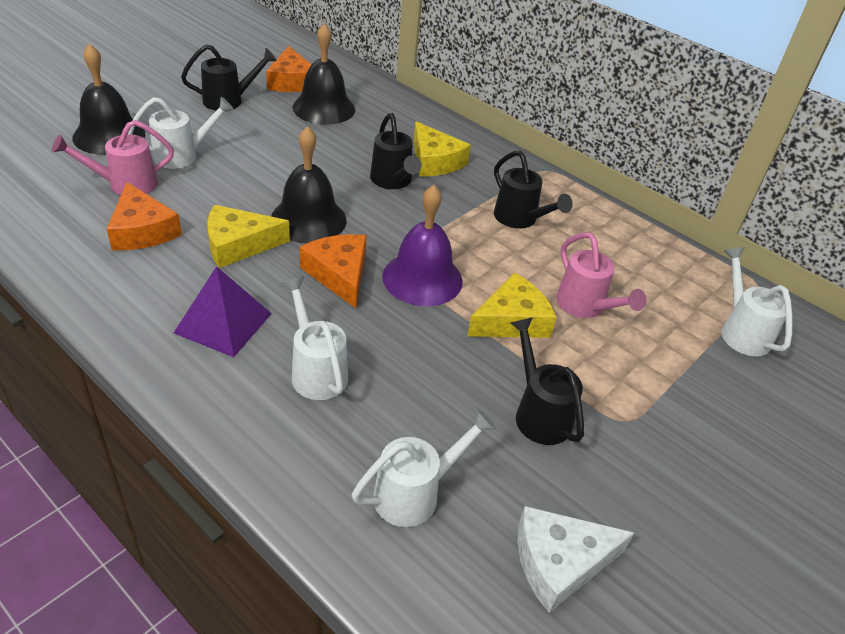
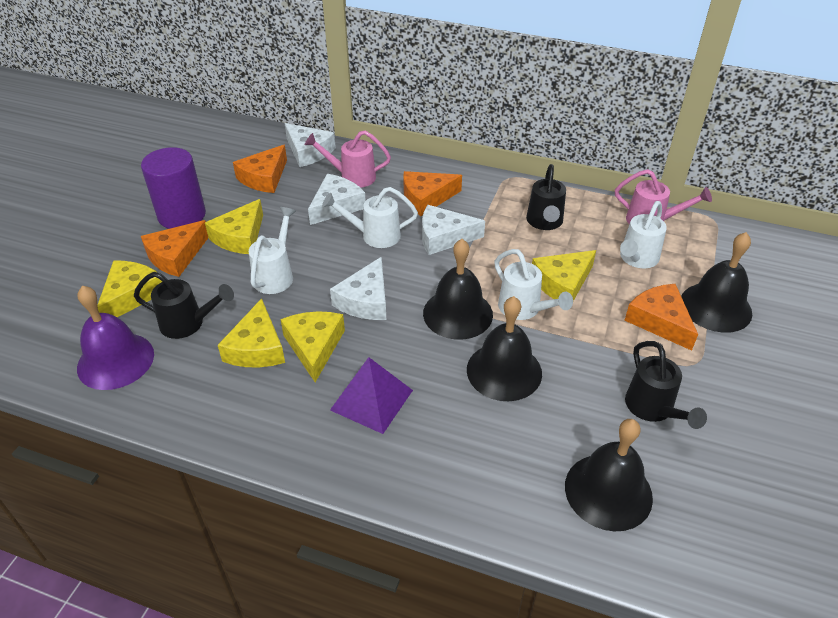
black bell: [72,44,145,155] [271,126,347,243] [293,23,355,125] = 3 -> [423,239,493,340] [467,296,542,401] [565,419,653,531] [681,232,752,333] = 4
black watering can: [181,45,277,110] [370,113,422,189] [494,151,573,229] [511,317,584,445] = 4 -> [134,272,234,339] [526,164,566,230] [625,341,707,429] = 3
orange cheese: [107,182,182,250] [266,46,312,92] [300,234,366,308] = 3 -> [141,220,208,277] [233,145,287,193] [403,171,462,216] [624,284,698,351] = 4
purple cylinder: none = 0 -> [141,147,206,229] = 1
white cheese: [518,506,634,613] = 1 -> [285,123,336,167] [308,174,366,225] [330,257,386,320] [422,205,485,255] = 4
yellow cheese: [207,205,290,268] [413,121,471,177] [468,273,557,338] = 3 -> [97,260,162,317] [205,199,263,254] [218,298,285,367] [280,311,345,382] [532,250,596,301] = 5

